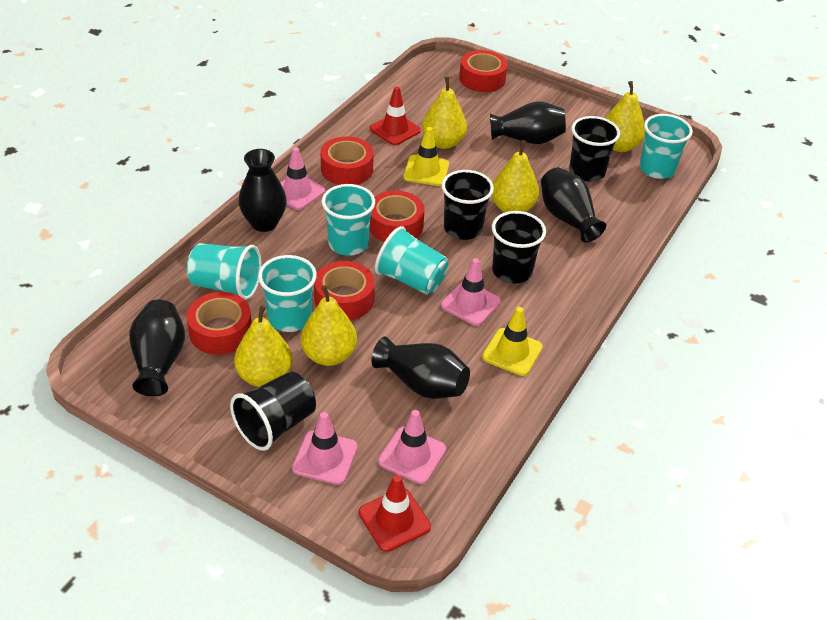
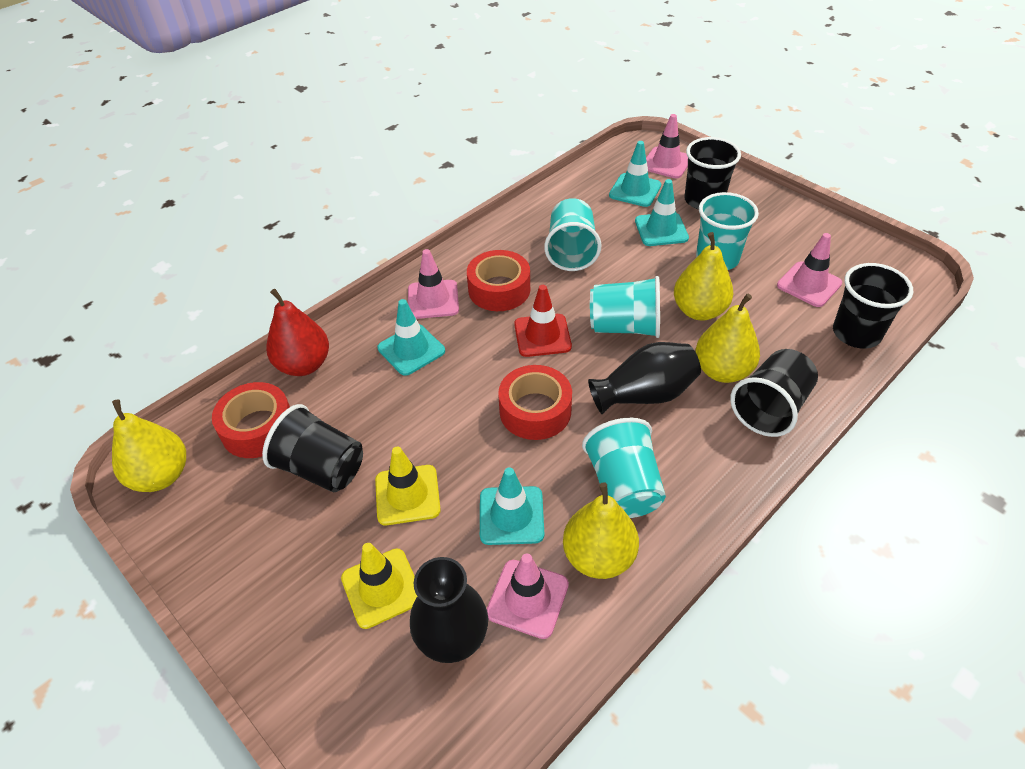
black vase: [129,300,185,396] [239,149,287,232] [372,337,470,399] [490,101,566,144] [541,167,606,242] = 5 -> [410,557,488,663] [588,342,701,414] = 2
red pear: none = 0 -> [266,289,329,376] = 1
red tape: [187,292,252,355] [314,261,375,320] [321,137,374,185] [369,191,425,242] [459,50,508,92] = 5 -> [212,382,290,458] [467,250,530,311] [498,365,572,440] = 3
red traffic cone: [359,475,431,552] [370,86,421,145] = 2 -> [514,285,572,357] = 1
turquoise cup: [187,243,262,300] [258,255,317,332] [322,184,375,256] [375,226,449,295] [639,114,693,179] = 5 -> [544,198,602,271] [582,418,666,518] [590,276,660,338] [696,192,759,270] = 4
turquoise traffic cone: none = 0 -> [377,299,445,376] [480,467,544,545] [609,141,661,207] [635,179,689,246] = 4
yellow pear: [234,305,293,387] [301,285,357,366] [422,76,467,149] [492,140,539,212] [605,81,645,152] = 5 -> [112,399,186,492] [563,482,639,579] [674,232,733,320] [695,294,760,383] = 4

